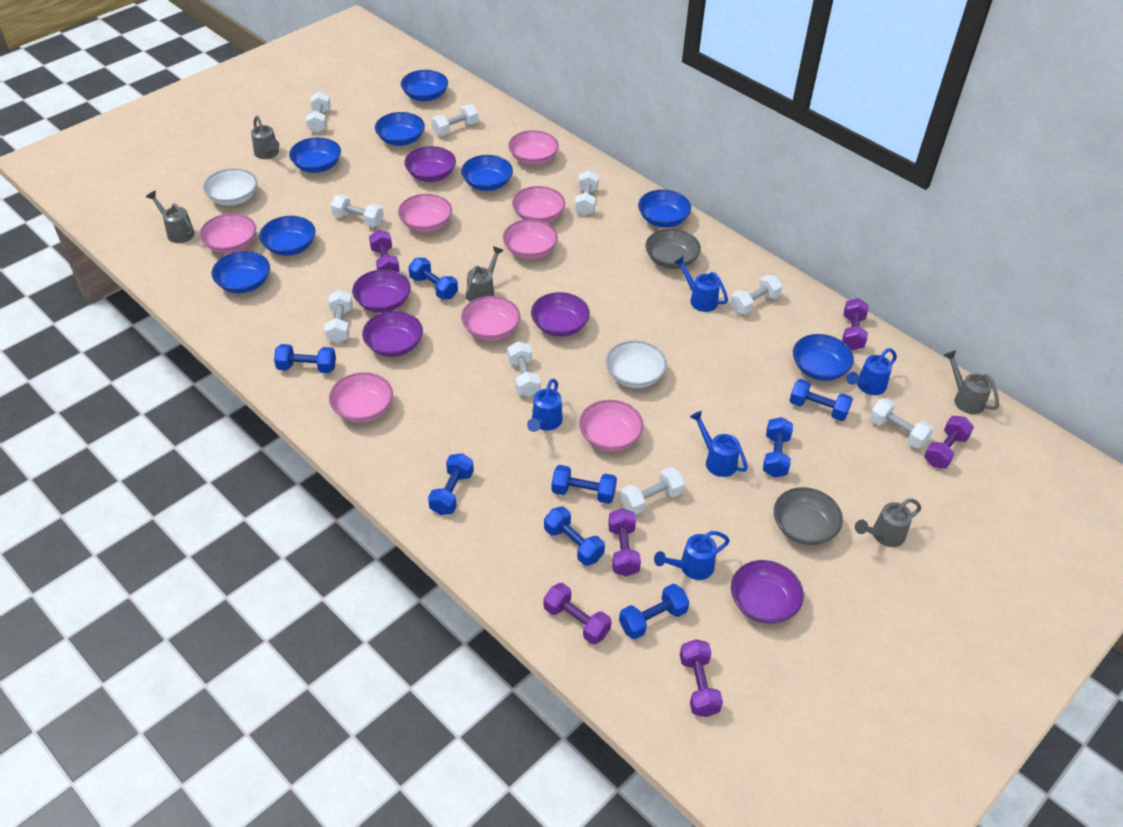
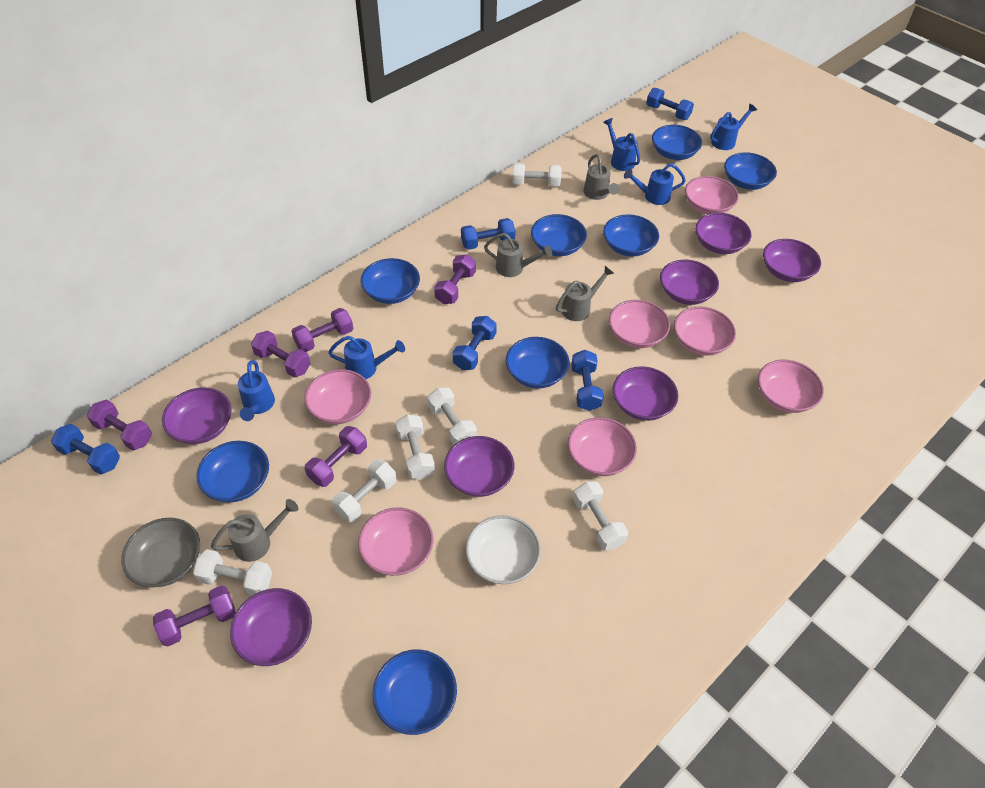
blue dumbbell: [274,344,336,373] [408,258,458,300] [428,453,474,515] [544,507,605,566] [551,465,617,504] [619,584,690,639] [763,417,793,477] [789,379,853,421] = 8 -> [51,424,120,475] [453,316,497,370] [461,218,515,250] [571,350,604,411] [646,88,694,120] = 5
grey bowl: [645,229,701,269] [774,487,843,545] = 2 -> [121,518,200,587] = 1
grey watering can: [146,191,195,243] [251,116,279,159] [465,246,504,302] [855,498,921,547] [944,350,999,414] = 5 -> [211,499,298,562] [484,233,552,277] [556,266,614,321] [583,154,619,200] = 4
pink bowl: [200,213,256,253] [329,372,393,423] [398,194,452,232] [461,296,520,341] [503,219,558,259] [508,130,559,165] [512,186,565,223] [579,400,644,451] = 8 -> [304,369,371,424] [358,507,433,576] [568,417,637,476] [609,300,670,348] [674,307,736,356] [685,176,739,214] [758,359,824,413] = 7
purple bowl: [352,269,411,313] [362,311,423,357] [404,146,456,182] [531,292,590,337] [731,560,804,624] = 5 -> [162,387,232,444] [230,588,312,666] [444,436,514,497] [613,366,678,421] [660,259,719,305] [695,213,752,254] [763,239,821,282] = 7
white bowl: [203,168,257,205] [606,341,667,388] = 2 -> [465,515,541,584] = 1
white dumbbell: [306,91,331,133] [324,290,353,343] [331,194,384,227] [431,104,478,136] [507,341,540,397] [575,170,599,215] [620,467,685,515] [730,275,783,315] [869,398,934,448] = 9 -> [193,549,272,595] [332,459,396,522] [396,415,435,479] [428,388,477,445] [512,163,562,187] [573,481,628,550] = 6

